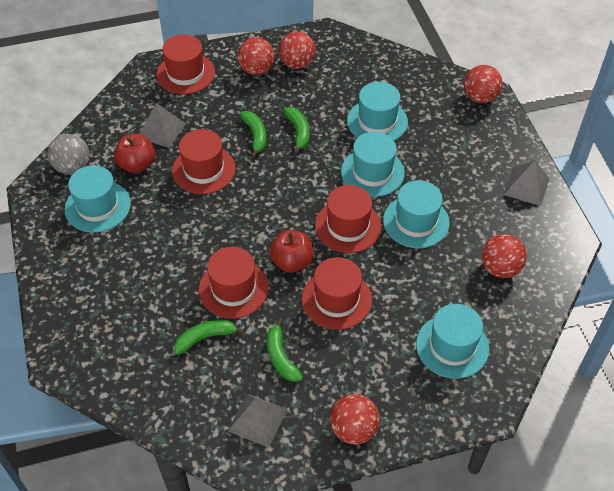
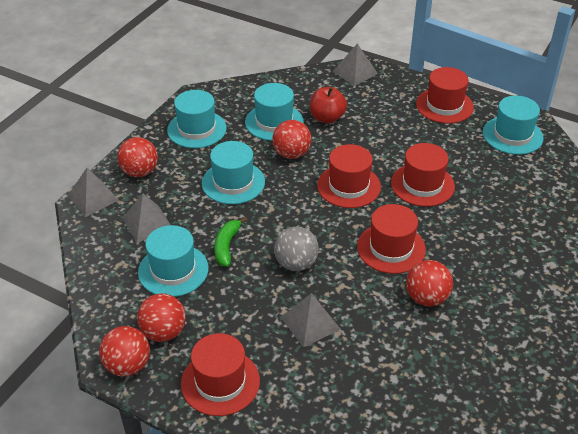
green banana: [174,320,245,355] [240,111,266,158] [267,318,303,382] [283,107,310,154] = 4 -> [214,217,247,267] = 1
grey pyramid: [139,103,186,148] [228,394,287,448] [504,160,549,206] = 3 -> [68,168,120,217] [122,193,171,243] [281,293,341,348] [333,44,378,86] = 4
red apple: [114,134,155,173] [269,230,313,273] = 2 -> [310,87,347,124] = 1

